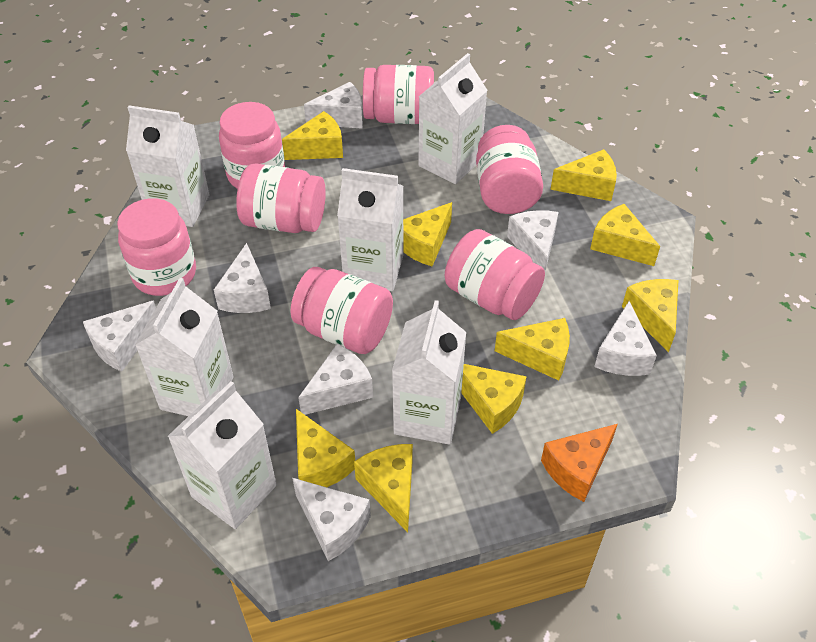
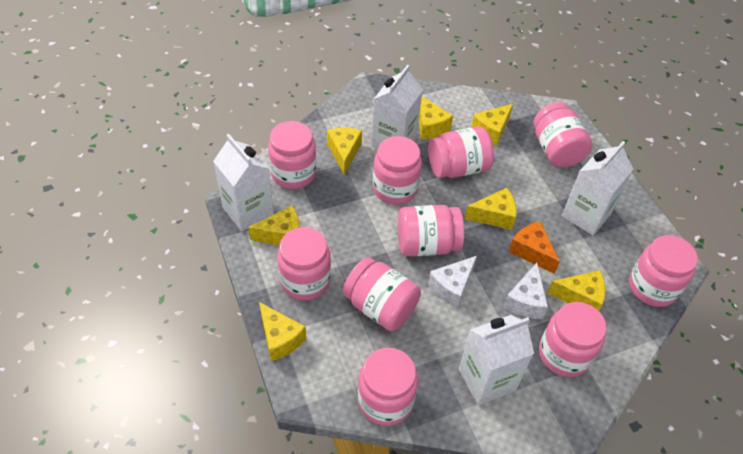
pink jar: [117,198,196,296] [219,102,285,189] [236,163,326,233] [290,267,393,354] [363,65,434,124] [445,229,545,320] [476,125,543,214] = 7 -> [268,121,317,189] [277,227,331,300] [343,257,421,331] [358,348,418,426] [373,136,422,205] [398,205,464,257] [428,126,494,178] [534,102,593,168] [539,302,607,377] [629,235,698,307] = 10
white carton: [126,106,209,227] [135,278,234,416] [168,381,277,529] [337,168,404,291] [392,300,466,445] [418,53,487,184] = 6 -> [213,134,274,232] [371,65,423,149] [459,315,534,406] [562,141,633,236] = 4
white cheese: [83,301,156,372] [214,243,271,313] [292,478,371,561] [298,344,373,415] [304,82,363,129] [507,210,558,271] [594,301,657,376] = 7 -> [428,256,477,308] [503,263,548,319] = 2
yellow cheese: [282,111,343,160] [296,409,355,487] [354,444,413,532] [403,202,452,266] [461,364,527,434] [495,318,570,381] [550,149,617,201] [590,204,660,266] [622,279,678,352] = 9 -> [248,206,300,246] [259,302,306,361] [327,128,362,175] [419,96,453,139] [464,188,517,230] [471,104,513,146] [547,270,606,311] = 7

